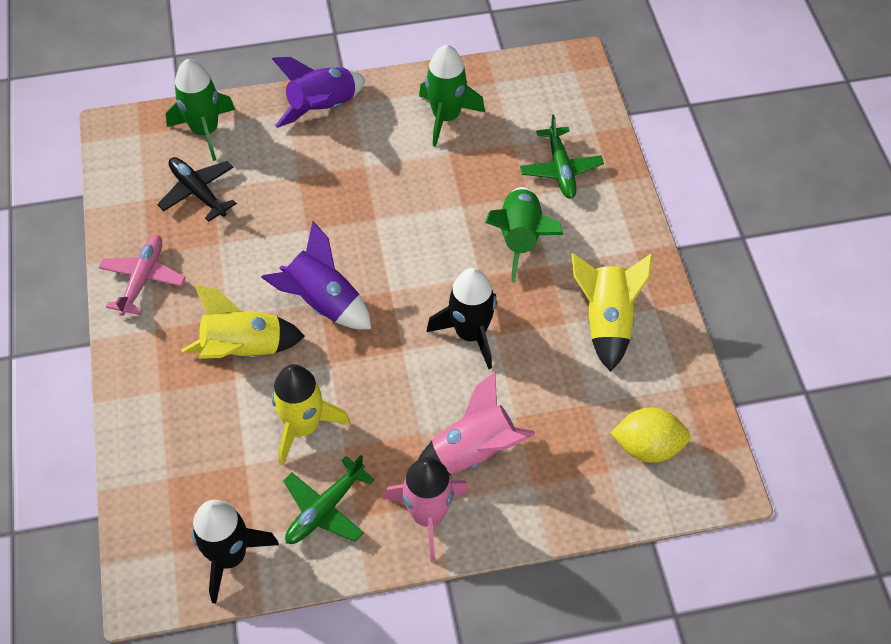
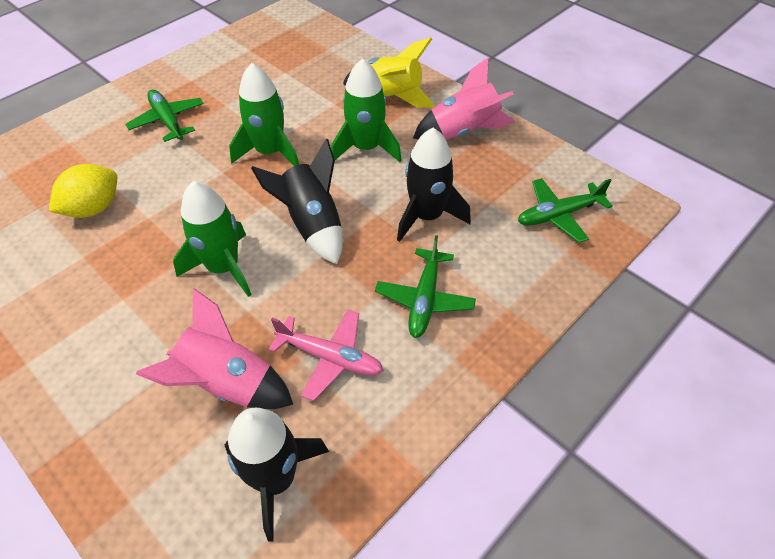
black plane: [157,157,237,222] = 1 -> none = 0
black rocket: [192,500,279,604] [426,268,497,369] = 2 -> [225,408,329,542] [251,139,343,264] [397,128,471,242] = 3
green plane: [283,455,375,544] [520,114,604,199] = 2 -> [125,90,204,142] [375,235,476,338] [518,178,613,243] = 3
purple rocket: [261,221,371,329] [272,57,366,128] = 2 -> none = 0
yellow rocket: [182,284,305,359] [271,364,350,466] [571,253,653,372] = 3 -> [343,37,435,108] = 1

